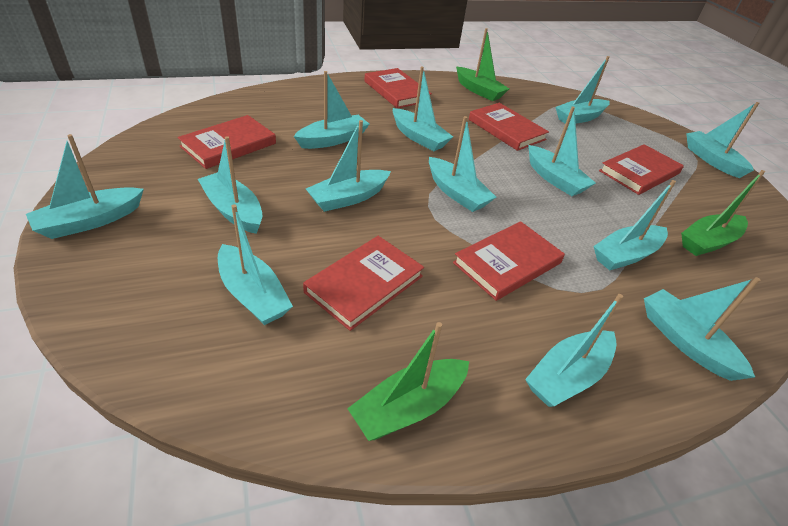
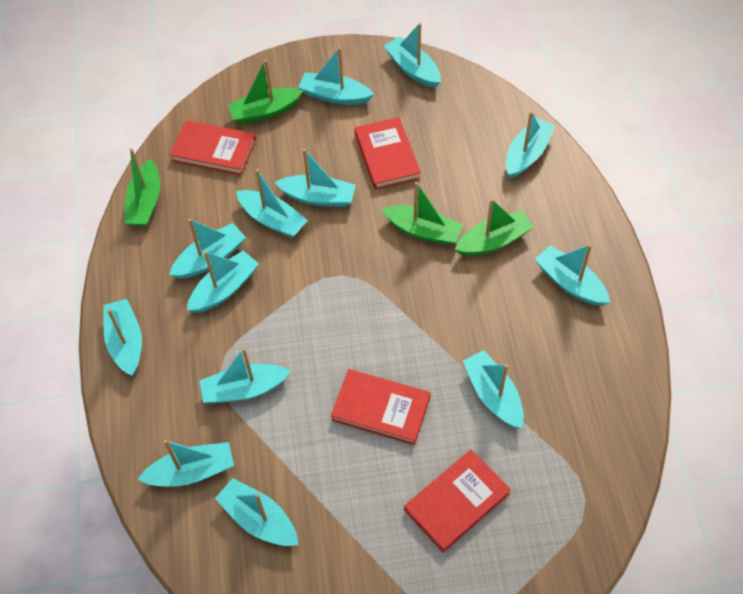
green boat: [347,322,469,441] [456,28,509,101] [681,170,765,256] = 3 -> [124,148,160,226] [228,60,303,124] [382,182,463,245] [455,199,534,256] = 4
red book: [178,115,276,169] [303,236,424,331] [364,68,432,109] [453,221,565,301] [469,103,549,151] [599,144,684,195] = 6 -> [170,120,256,175] [331,369,431,445] [355,117,421,190] [404,449,511,553] = 4

